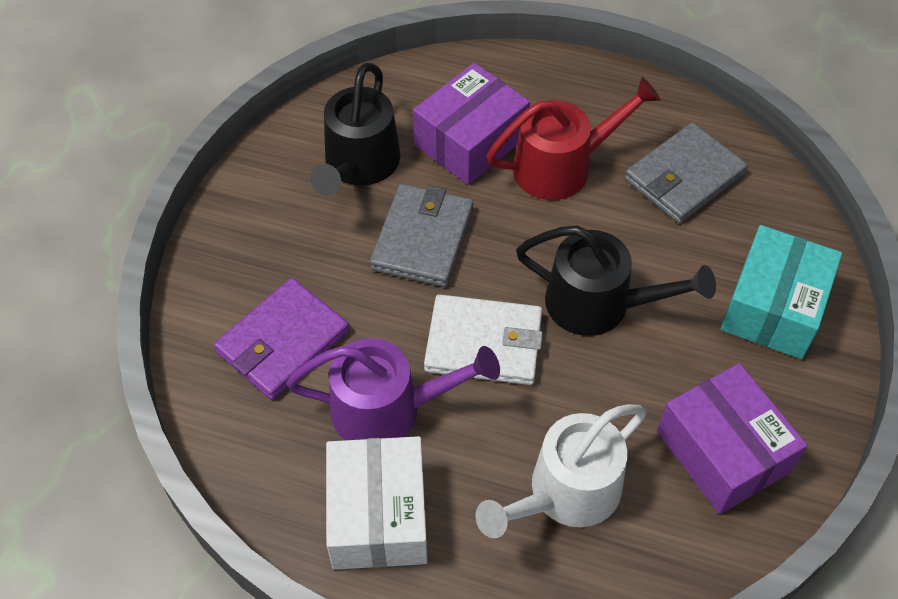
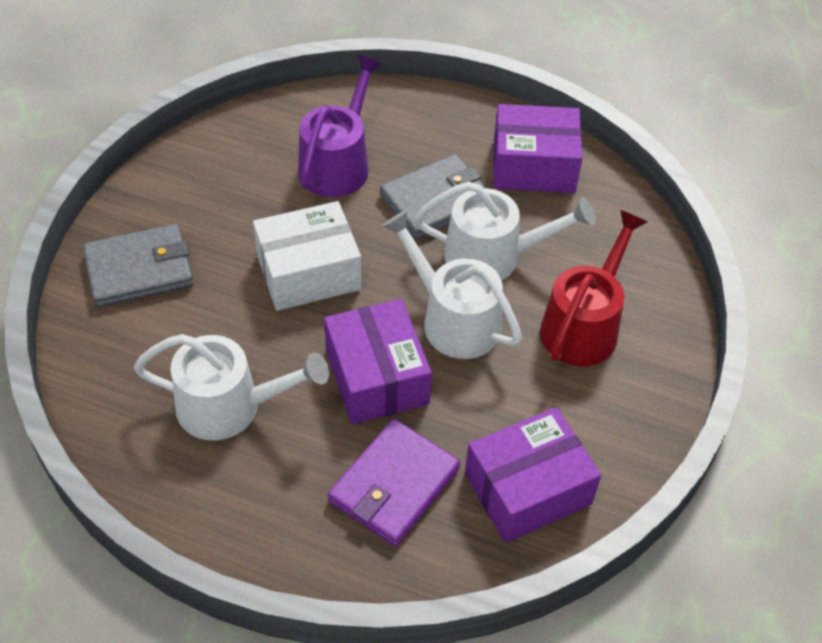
black watering can: [310,63,400,196] [516,226,716,336] = 2 -> none = 0
purple box: [413,63,530,185] [657,363,807,514] = 2 -> [324,299,432,424] [465,407,601,543] [493,104,583,193] = 3
turquoise box: [721,225,842,359] = 1 -> none = 0
white wallet: [424,294,543,385] = 1 -> none = 0
white watering can: [476,404,647,538] = 1 -> [134,334,329,440] [382,210,522,359] [414,182,596,280] = 3

